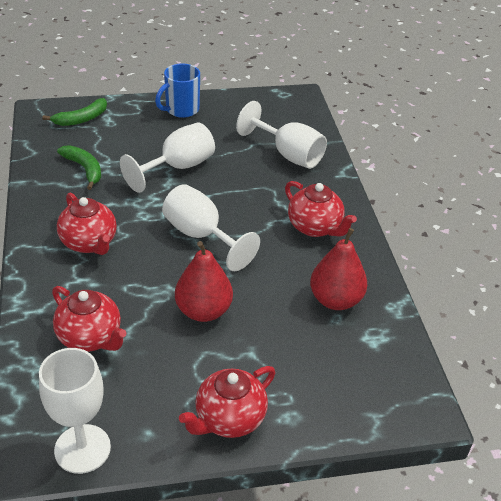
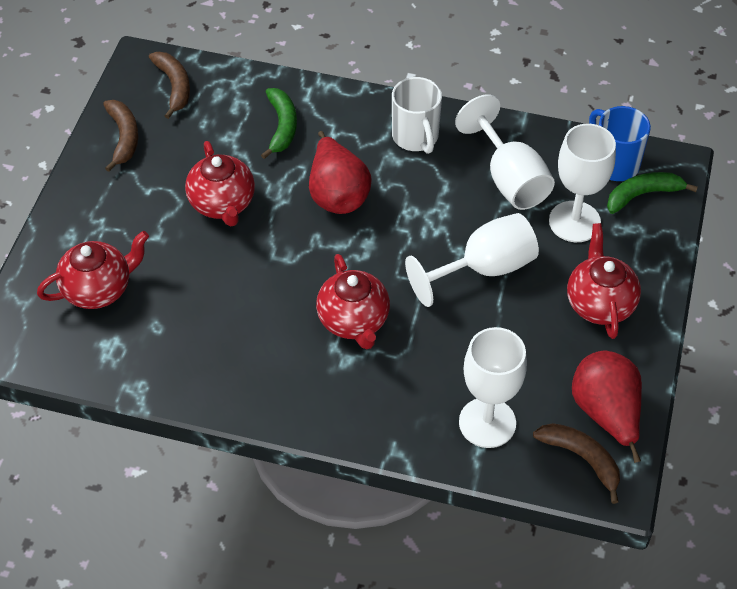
brown banana: none = 0 -> [103,100,138,172] [149,52,190,119] [533,423,620,504] = 3
white mug: none = 0 -> [392,77,442,154] = 1

